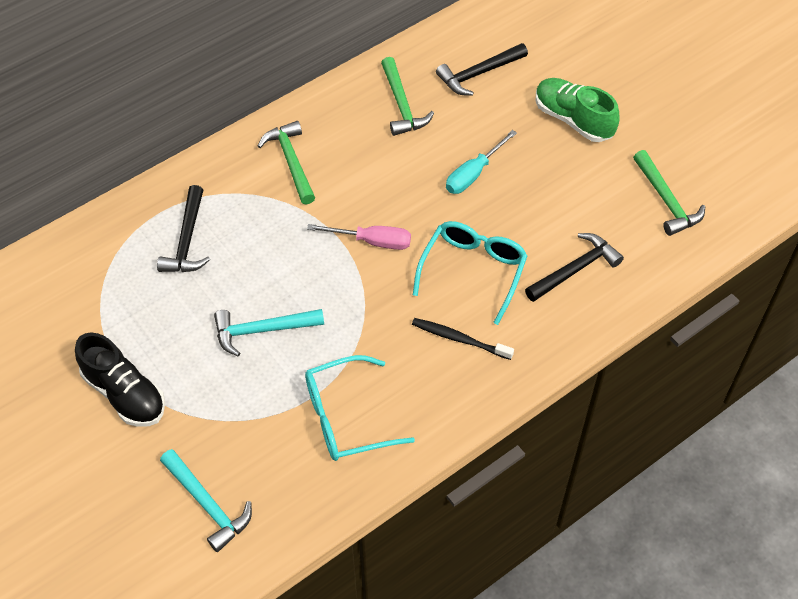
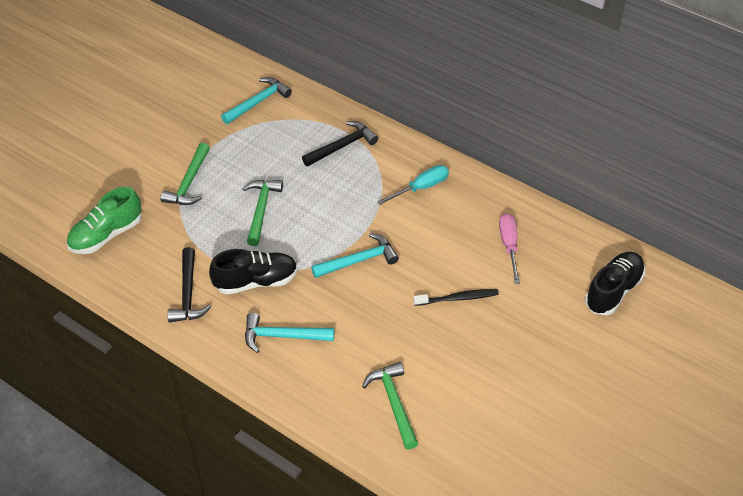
black hammer: [157,185,210,272] [436,43,528,96] [525,233,624,302] = 3 -> [167,247,212,323] [302,121,378,166] = 2
black shoe: [75,332,165,427] = 1 -> [209,249,298,295] [585,252,645,315] = 2
turquoise glasses: [305,355,415,461] [413,221,528,325] = 2 -> none = 0
turquoise hammer: [160,449,252,552] [214,309,324,356] = 2 -> [221,77,292,124] [245,313,334,353] [311,233,399,278] = 3

